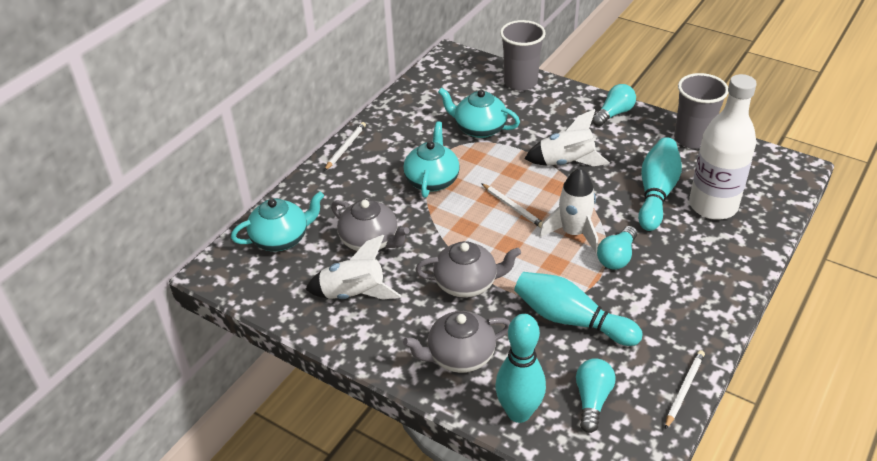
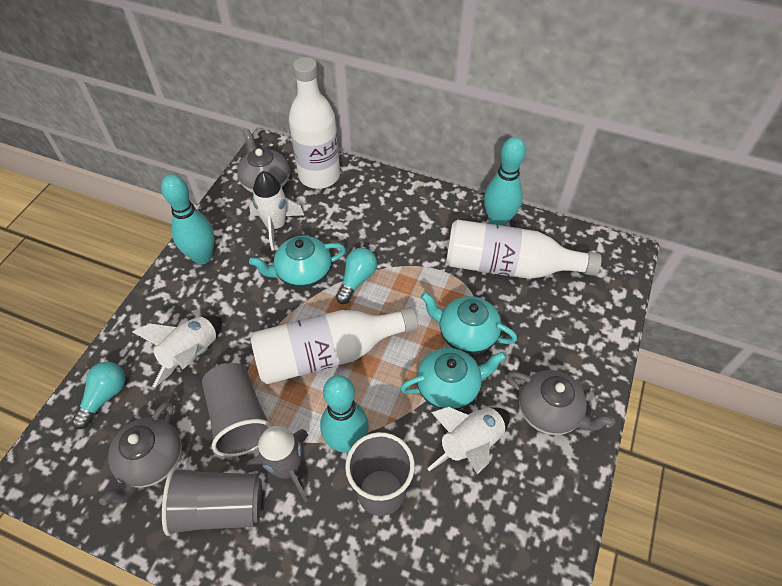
grey cup: [500,20,546,91] [674,73,728,149] = 2 -> [162,467,262,536] [202,363,272,457] [345,432,415,516] = 3
grey rocket: none = 0 -> [246,426,308,503] = 1
turquoise light bulb: [576,358,616,433] [592,84,636,126] [597,226,637,270] = 3 -> [71,362,125,429] [336,248,377,304] = 2
white bottle: [689,74,757,220] = 1 -> [251,307,418,384] [289,57,340,189] [446,219,602,279] = 3
white pencil: [324,122,366,171] [481,183,542,228] [665,350,705,429] = 3 -> none = 0

